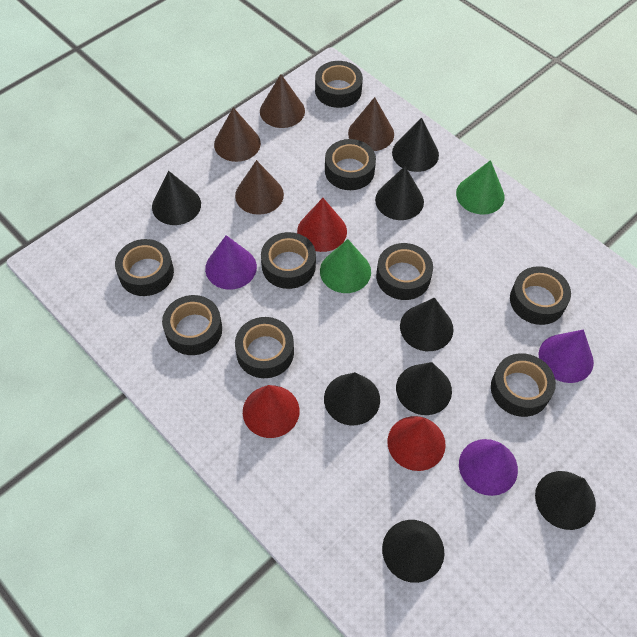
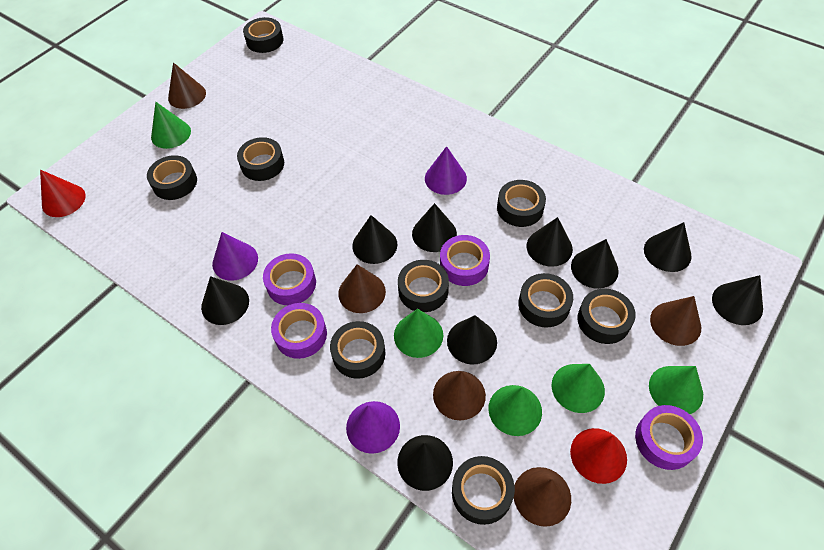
black cone: [152,171,201,225] [324,372,380,425] [375,166,424,220] [382,520,444,583] [392,118,439,172] [396,362,452,415] [400,298,454,351] [535,471,596,530] = 8 -> [201,276,249,325] [352,215,397,264] [397,435,453,491] [412,203,457,252] [447,315,497,364] [527,217,573,267] [571,239,619,289] [644,222,692,272] [712,275,763,325] = 9
brown cone: [214,107,261,162] [235,160,284,215] [260,74,305,128] [348,97,394,151] = 4 -> [168,62,206,109] [338,264,386,313] [433,371,486,420] [514,467,571,527] [650,296,701,346] = 5
green cone: [320,239,371,293] [456,160,505,215] = 2 -> [151,102,191,149] [394,309,443,358] [488,385,542,436] [552,364,605,413] [649,366,703,414] = 5
purple tape: none = 0 -> [263,253,316,305] [271,303,327,359] [440,235,490,286] [635,405,703,470] = 4
red cone: [243,385,300,438] [297,198,347,252] [387,416,446,471] = 3 -> [40,170,85,217] [570,428,627,484] = 2

